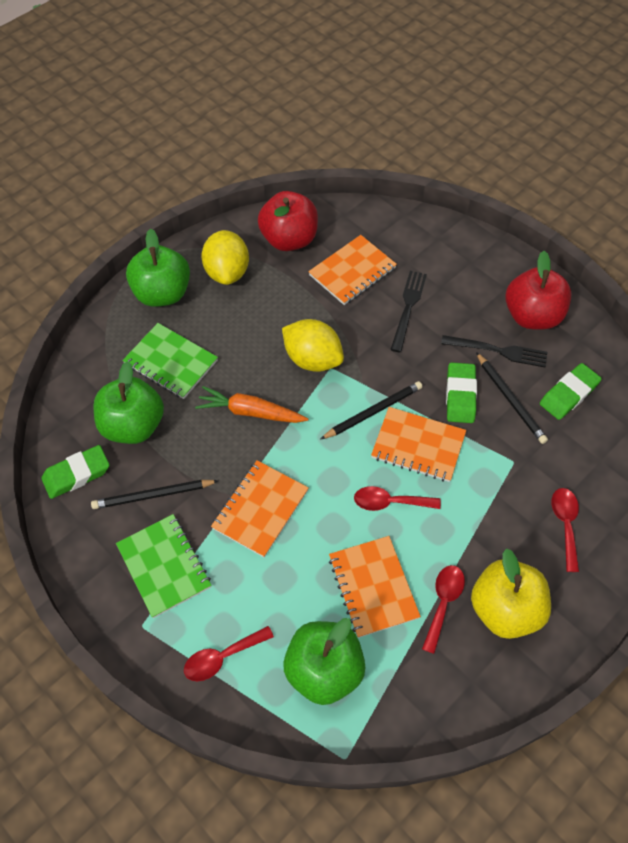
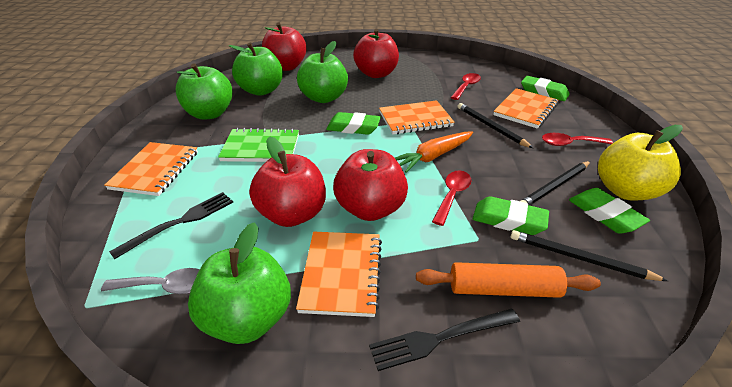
green apple: [93,361,164,444] [126,229,190,307] [283,618,366,705] = 3 -> [175,63,233,120] [188,222,291,344] [229,42,283,96] [297,41,348,103] = 4
green eraser: [41,445,110,499] [446,362,477,423] [540,363,602,420] = 3 -> [326,112,381,135] [473,196,549,235] [521,76,570,101] [569,188,650,234] = 4
green notebook: [116,514,211,618] [122,323,218,399] = 2 -> [218,128,299,162] = 1
grey spoon: none = 0 -> [101,268,200,294] = 1
orange rolling pin: none = 0 -> [416,262,601,298] = 1
red apple: [258,191,318,251] [505,251,571,329] = 2 -> [249,136,326,227] [262,23,306,71] [333,149,408,221] [353,29,399,78] = 4
red spoon: [184,626,274,681] [354,486,441,511] [422,565,465,654] [552,488,579,572] = 4 -> [432,171,471,226] [450,73,481,100] [542,133,613,146] = 3
yellow lemon: [201,230,249,285] [282,319,344,372] = 2 -> none = 0

